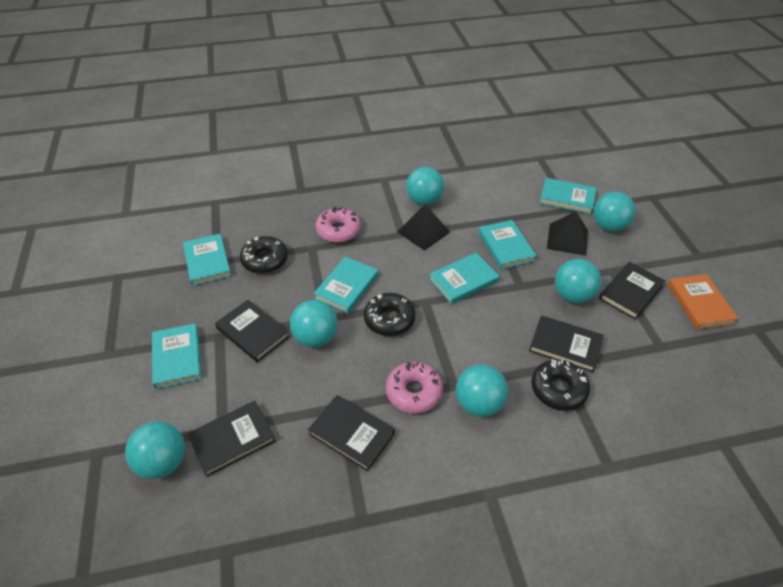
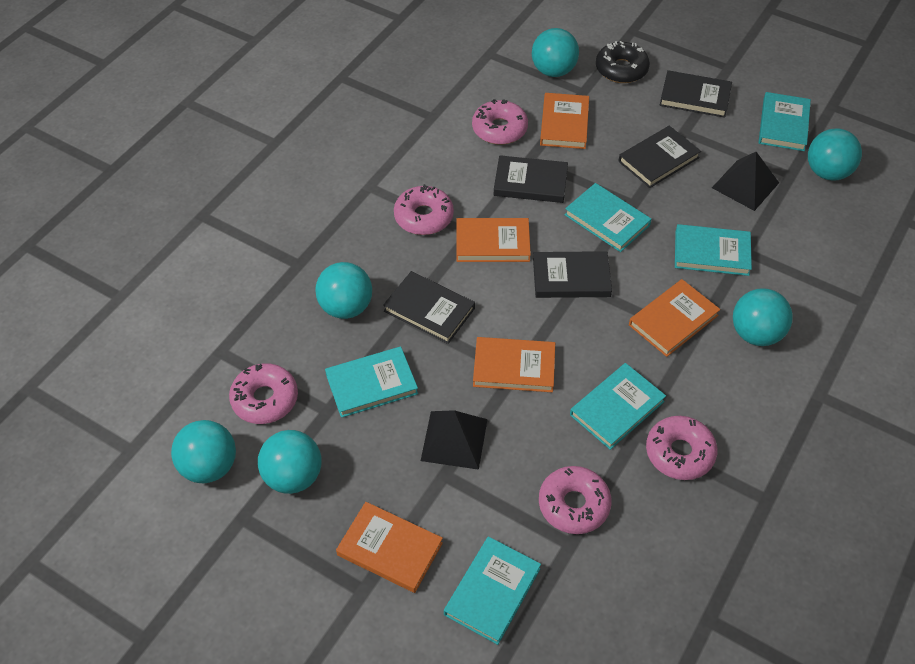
black donut: [240,236,288,274] [364,293,416,336] [531,359,590,411] = 3 -> [596,41,650,83] = 1
orange book: [668,274,738,329] = 1 -> [336,502,443,593] [456,218,531,262] [473,337,555,392] [540,93,589,149] [629,279,720,357] = 5
pink donut: [315,207,361,243] [386,362,443,413] = 2 -> [229,363,298,424] [394,184,454,235] [472,99,528,145] [539,466,612,534] [646,416,717,480] = 5

